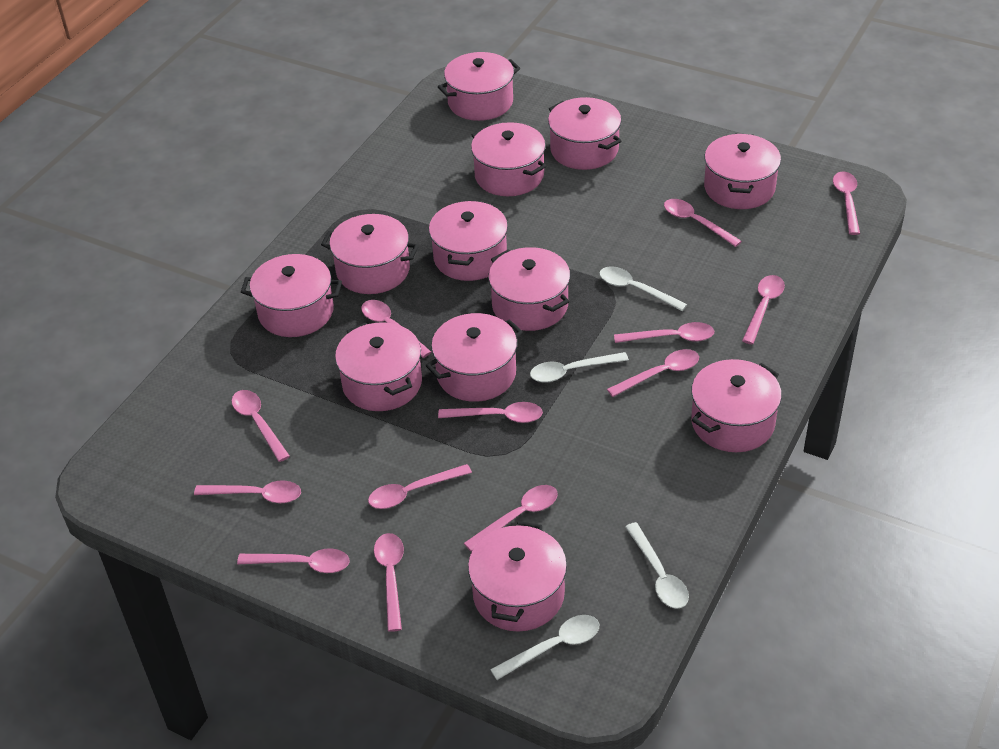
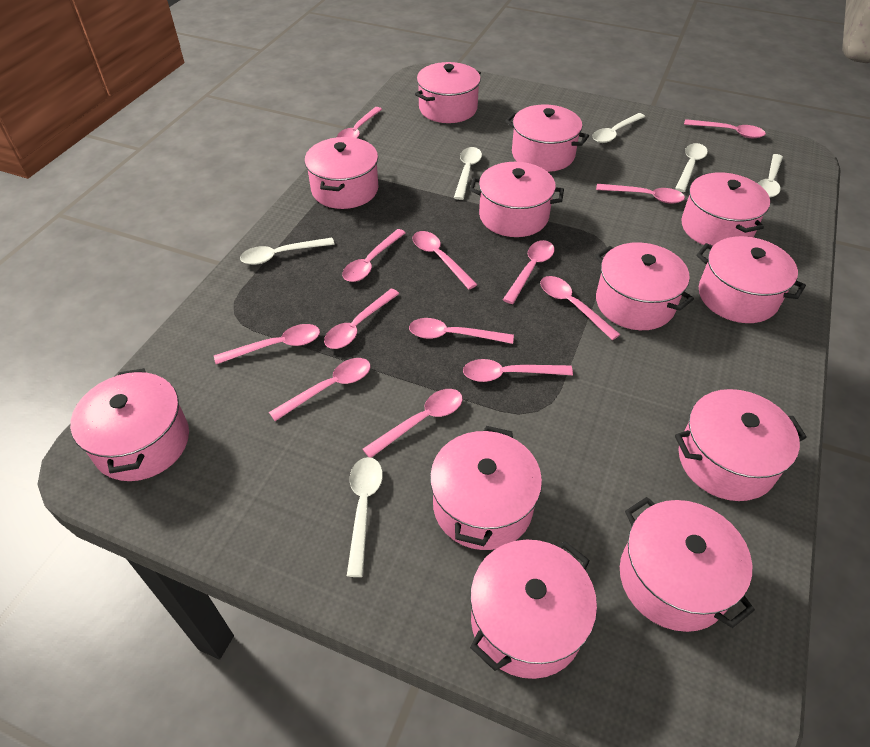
white spoon: [490,615,600,680] [530,352,629,383] [599,266,687,311] [625,522,689,609] = 4 -> [240,237,334,265] [347,457,383,577] [454,147,482,200] [592,113,645,143] [675,143,708,192] [758,154,783,197] = 6

